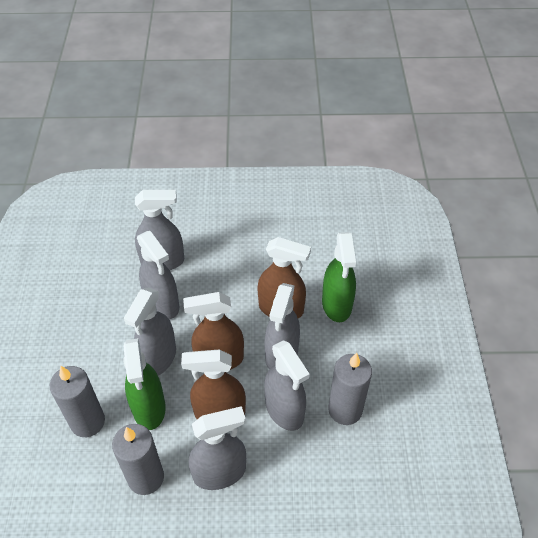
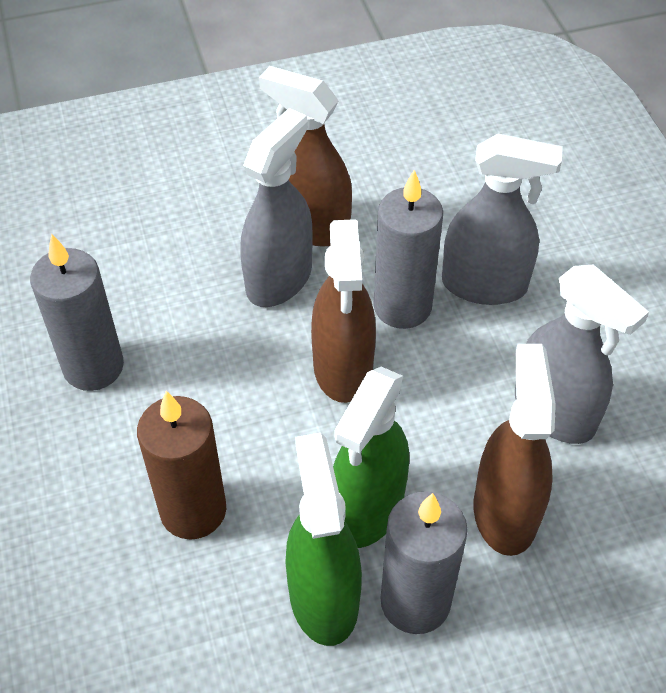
brown candle: none = 0 -> [137,391,226,540] = 1
grey spray bottle: [124,287,176,376] [135,190,184,270] [137,231,179,319] [189,406,246,490] [264,340,310,431] [265,283,300,369] = 6 -> [240,108,313,307] [442,134,563,305] [515,264,649,444] = 3

